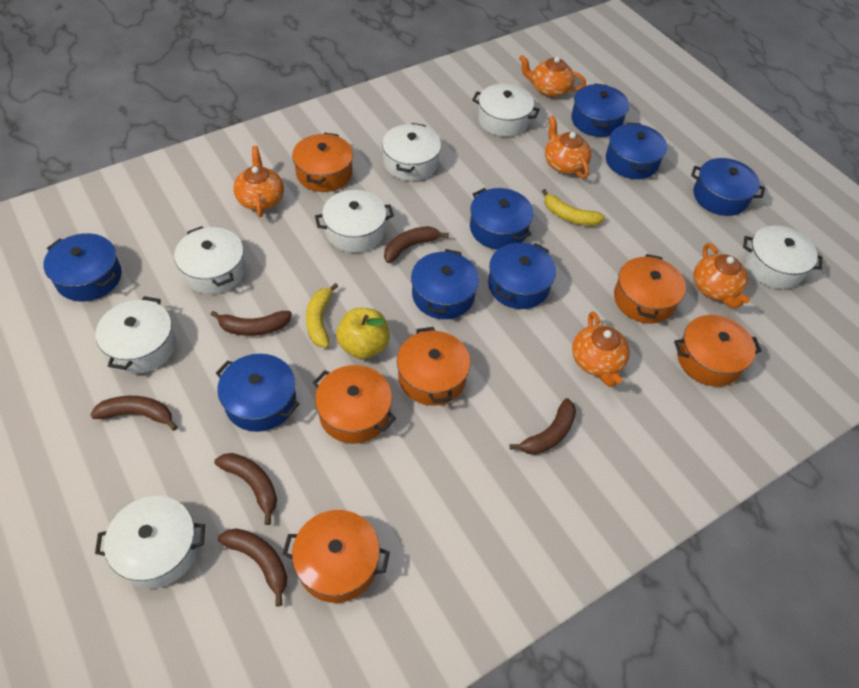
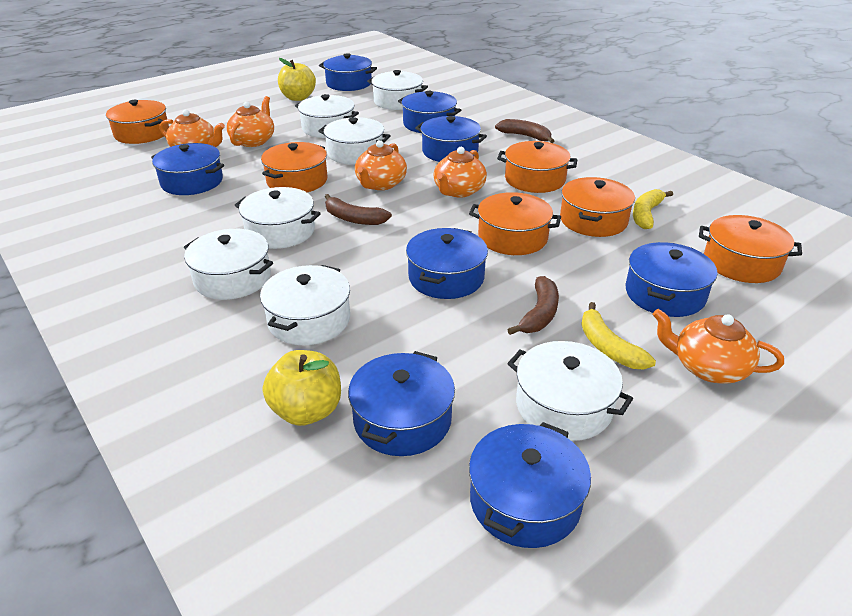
brown banana: [90,396,177,431] [210,311,292,336] [214,453,277,525] [218,528,287,607] [384,226,449,263] [510,398,576,455] = 6 -> [325,194,392,225] [495,119,554,143] [507,276,559,335] = 3
yellow apple: [336,308,390,359] = 1 -> [263,350,341,426] [278,58,316,101] = 2

